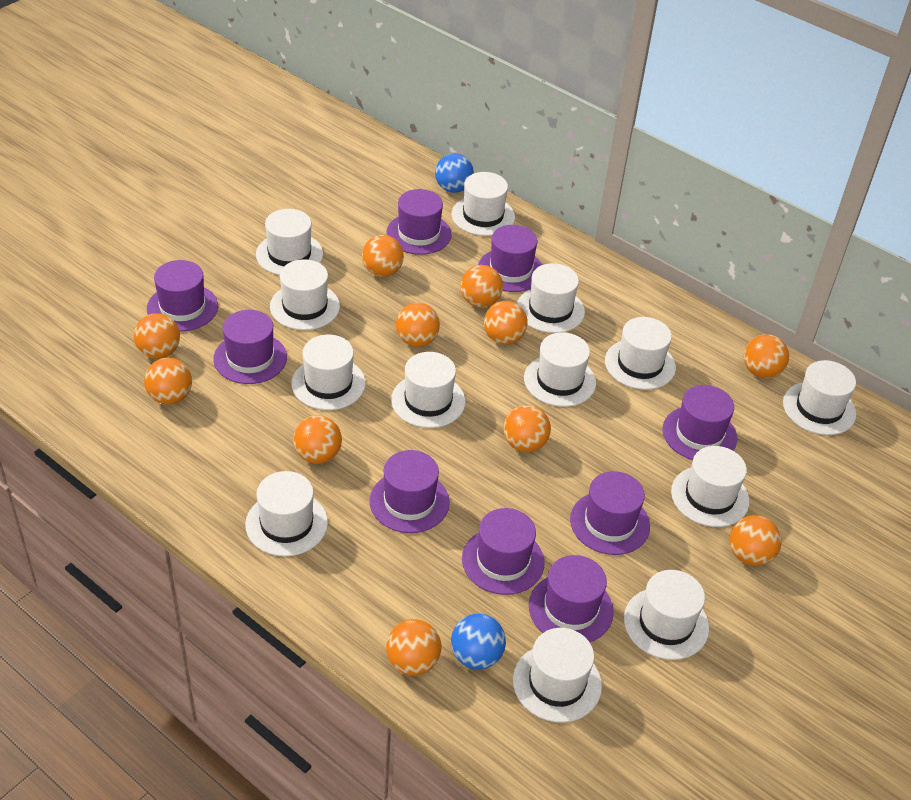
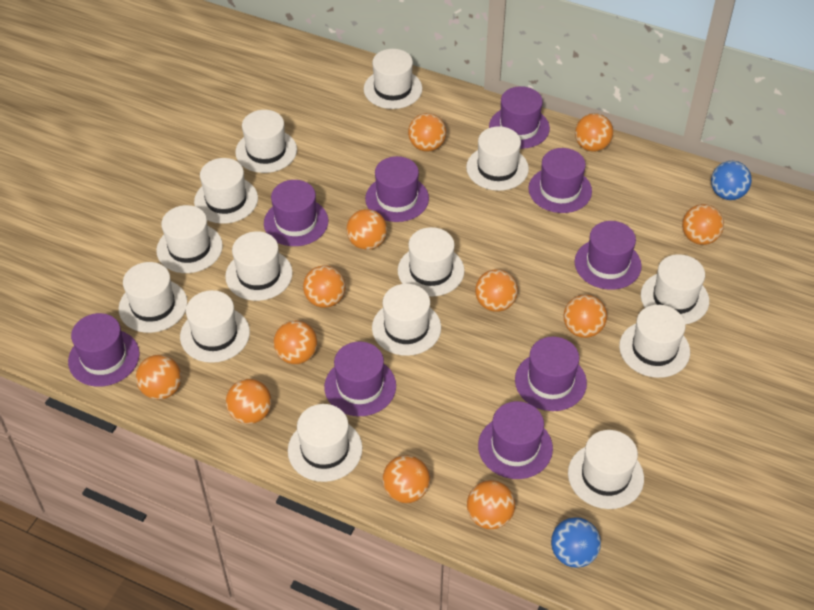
orange ball: [134,313,180,359] [144,358,192,405] [293,415,342,464] [362,235,404,277] [386,619,441,676] [396,303,440,347] [460,265,503,308] [484,301,528,345] [503,405,551,452] [730,515,782,566] [744,334,789,379] = 11 -> [136,355,182,400] [226,379,272,424] [273,321,317,364] [303,265,345,308] [346,209,387,250] [383,455,430,503] [408,113,446,152] [467,480,515,529] [475,269,518,312] [563,295,607,338] [575,113,613,152] [682,204,724,245] = 12
white hat: [245,471,328,557] [256,209,323,275] [270,259,340,330] [291,335,366,410] [391,352,465,428] [452,172,515,236] [513,628,602,723] [517,263,585,333] [524,332,596,407] [605,317,676,390] [624,570,709,660] [671,446,749,527] [783,360,856,435] = 13 -> [119,262,188,333] [156,205,223,273] [180,290,250,363] [194,158,258,224] [225,231,293,301] [235,110,297,173] [288,404,362,482] [364,49,422,109] [372,284,441,356] [398,227,464,297] [466,126,529,191] [568,430,644,509] [619,305,690,378] [641,254,709,324] = 14

